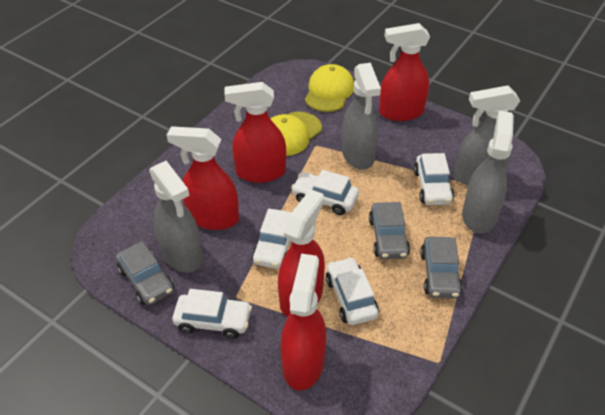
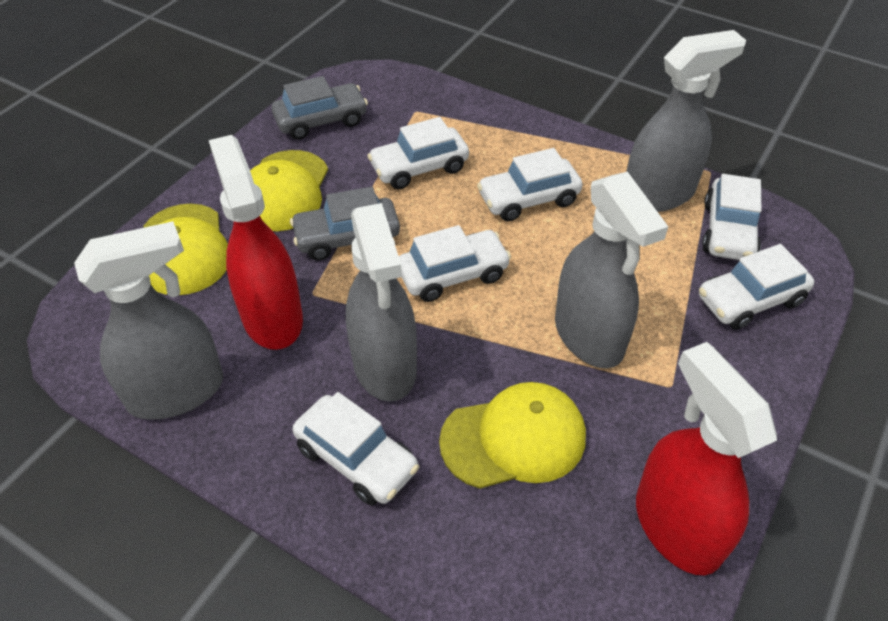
grey car: [116,241,174,305] [369,202,410,259] [420,236,463,298] = 3 -> [272,76,368,140] [290,187,400,261] = 2
red spray bottle: [167,126,239,230] [224,82,286,183] [278,189,325,317] [281,253,326,390] [379,23,430,121] = 5 -> [209,135,303,350] [636,342,777,575] = 2
white car: [172,289,252,339] [252,209,292,269] [291,170,359,215] [326,257,379,325] [414,153,454,205] = 5 -> [293,392,419,505] [367,117,469,189] [399,225,511,302] [477,148,583,221] [699,244,815,330] [702,174,761,260] = 6
yellow cap: [271,112,322,156] [305,64,354,112] = 2 -> [143,204,228,295] [250,150,328,231] [439,382,586,489] = 3

